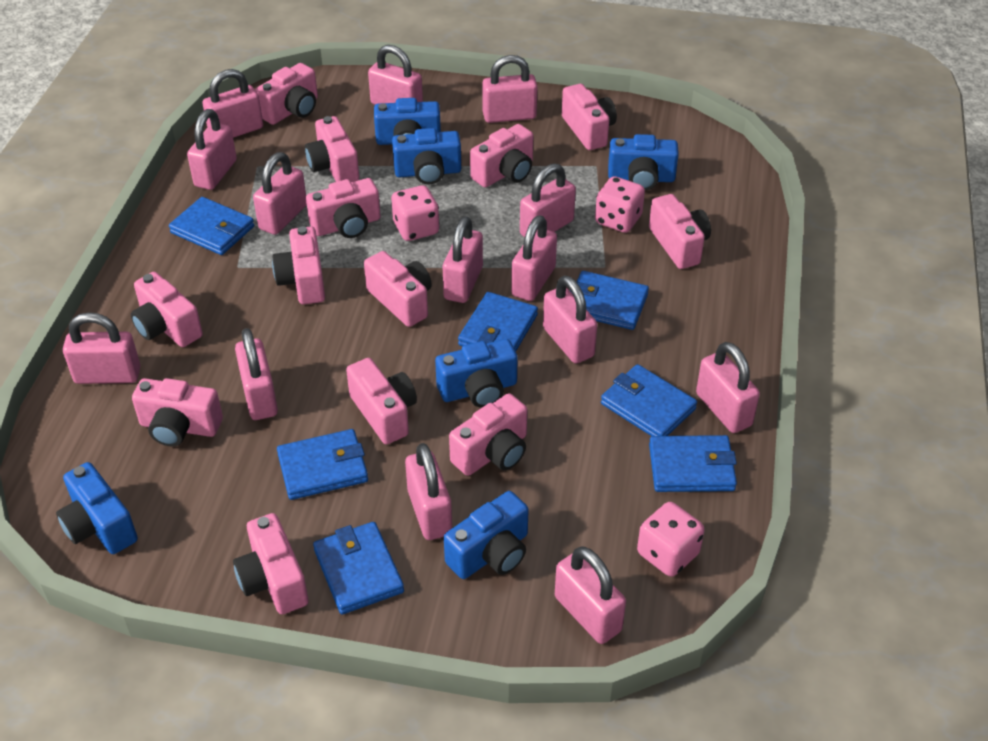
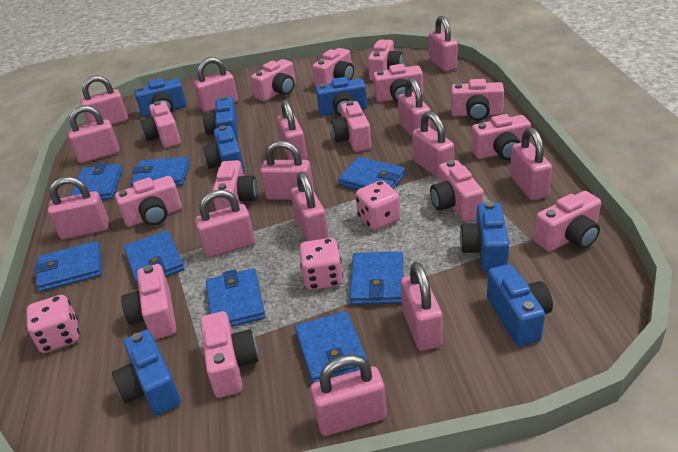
blue camera: [56,462,138,554] [374,98,441,145] [392,128,461,184] [435,339,518,408] [444,491,529,579] [608,134,679,191] = 6 -> [112,330,181,416] [134,78,187,117] [203,96,238,142] [203,125,245,174] [316,77,367,116] [460,201,509,272] [487,264,553,346] = 7
blue wallet: [169,197,254,255] [277,429,368,500] [313,522,404,614] [458,292,538,351] [576,271,649,330] [601,364,697,436] [649,435,737,492] = 7 -> [34,241,101,292] [70,163,122,200] [124,230,185,286] [130,157,190,187] [206,268,265,327] [295,311,368,383] [338,157,405,190] [350,251,403,305] = 8
pink camera: [131,272,203,347] [132,378,223,447] [233,513,308,614] [255,63,318,125] [272,226,325,305] [305,116,359,182] [306,178,381,238] [346,358,417,445] [364,251,432,327] [449,393,527,476] [470,124,533,188] [562,84,617,150] [649,194,711,269] = 13 -> [115,176,182,227] [121,264,176,340] [140,101,181,148] [200,311,258,398] [213,160,257,211] [251,59,296,102] [312,48,354,87] [331,100,371,152] [368,40,403,81] [373,64,423,103] [430,160,484,222] [451,79,504,121] [471,114,531,160] [534,191,601,252] = 14

